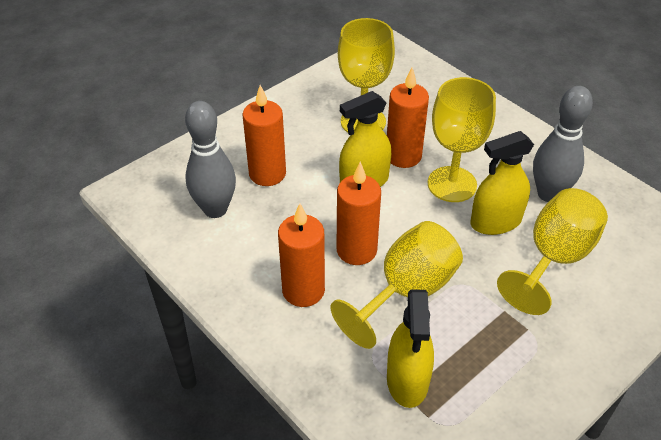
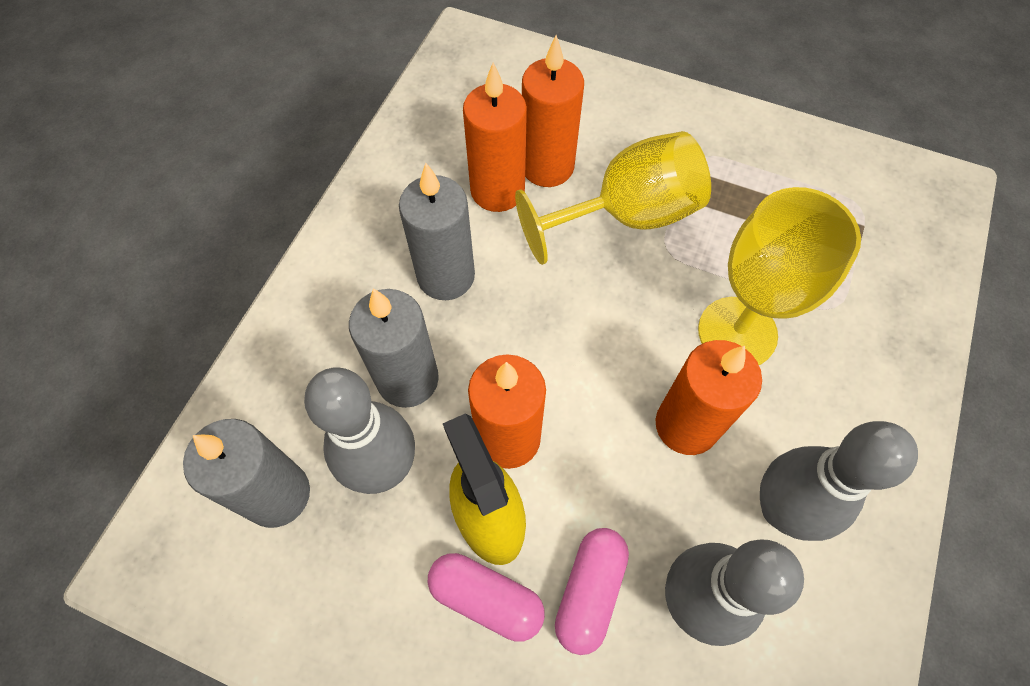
grey bowling pin: [185,101,236,218] [533,86,593,202] = 2 -> [304,367,415,494] [665,540,804,646] [760,421,918,541] = 3
grey candle: none = 0 -> [183,419,310,528] [349,288,439,408] [399,163,475,300] = 3
pink capsule: none = 0 -> [428,553,545,642] [555,528,629,655] = 2
yellow goblet: [330,221,463,349] [338,18,395,133] [428,77,496,202] [497,188,608,315] = 4 -> [515,131,711,265] [698,187,861,365] = 2
yellow spray bottle: [339,91,391,187] [387,290,434,408] [471,131,534,235] = 3 -> [443,413,526,565] = 1

